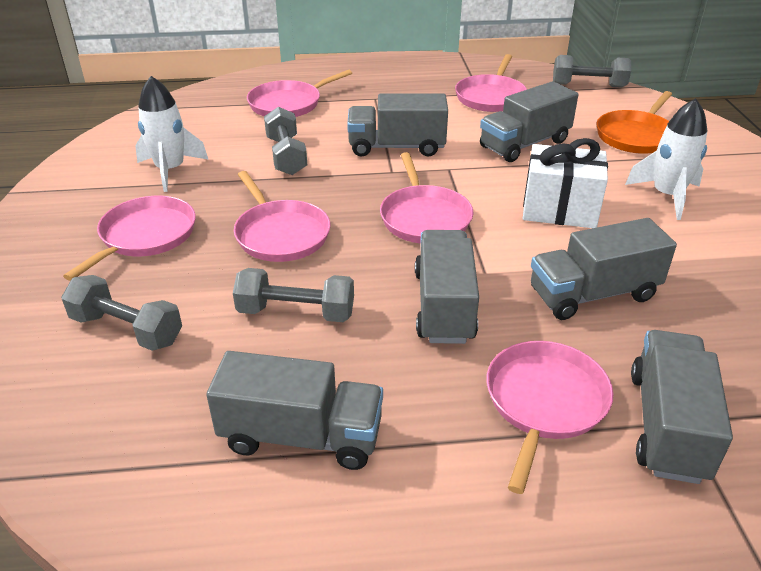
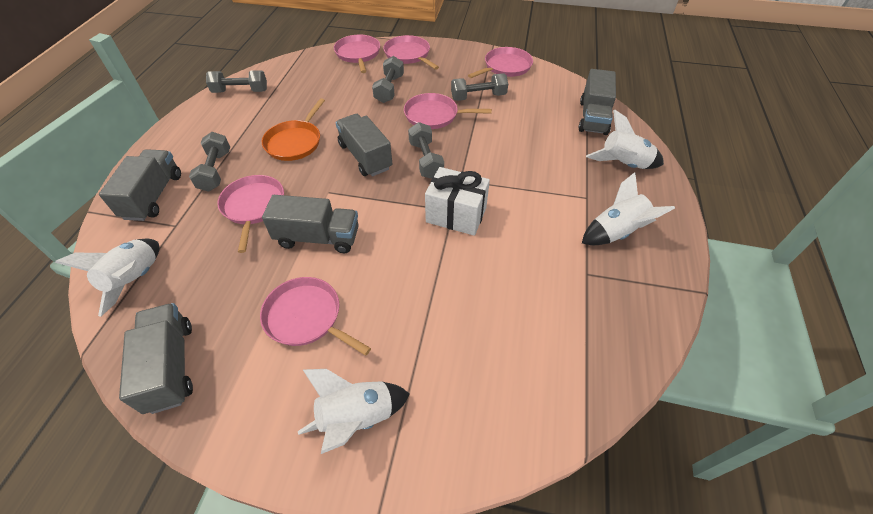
grey dumbbell: [61,275,182,351] [233,268,354,322] [264,107,307,175] [553,55,631,88] = 4 -> [189,132,230,192] [206,70,267,93] [372,56,404,103] [408,122,444,179] [451,74,508,101] = 5
grey truck: [206,351,383,470] [347,93,448,157] [415,230,479,344] [480,81,578,162] [531,218,677,320] [631,330,733,484] = 6 -> [99,149,181,221] [119,303,193,414] [262,195,359,253] [335,114,392,176] [579,69,616,135] = 5
white rocket: [135,76,209,192] [625,98,707,220] = 2 -> [55,239,159,317] [298,369,410,454] [582,172,675,245] [586,110,664,169] = 4

